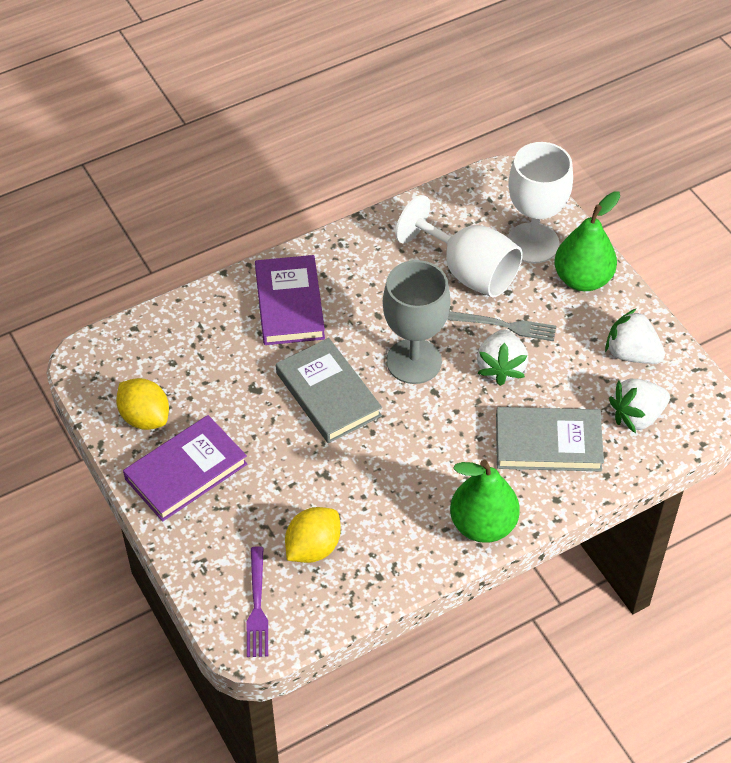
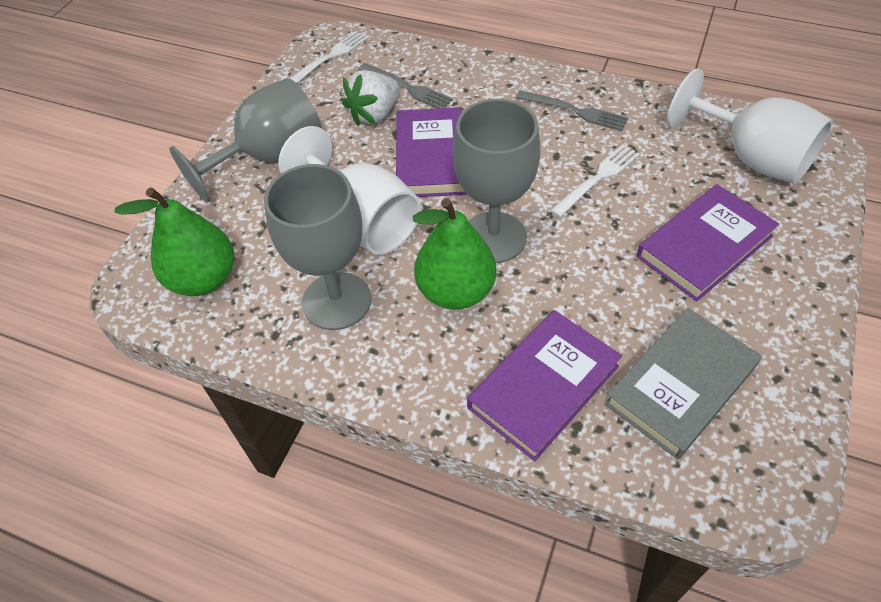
grey book: [276,338,382,443] [496,407,604,471] = 2 -> [604,308,762,459] = 1
grey fork: [447,311,556,341] = 1 -> [359,63,453,108] [516,90,629,131] = 2
grey goblet: [383,260,451,384] = 1 -> [169,78,322,203] [264,164,371,330] [453,99,541,263] = 3
purple book: [123,415,247,522] [255,255,325,345] = 2 -> [396,107,467,197] [467,310,622,461] [636,184,779,301] = 3
purple fork: [247,546,268,657] = 1 -> none = 0
white fork: none = 0 -> [290,31,369,83] [550,144,640,218] = 2
white strawberry: [477,330,528,386] [605,308,665,364] [609,379,670,433] = 3 -> [342,70,400,125] = 1
yellow lemon: [116,378,169,430] [285,507,341,563] = 2 -> none = 0

